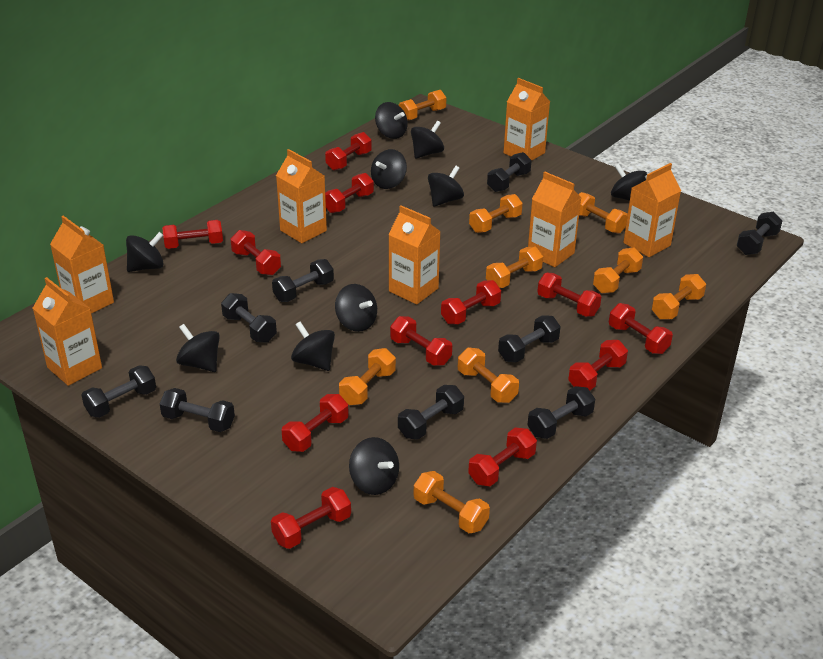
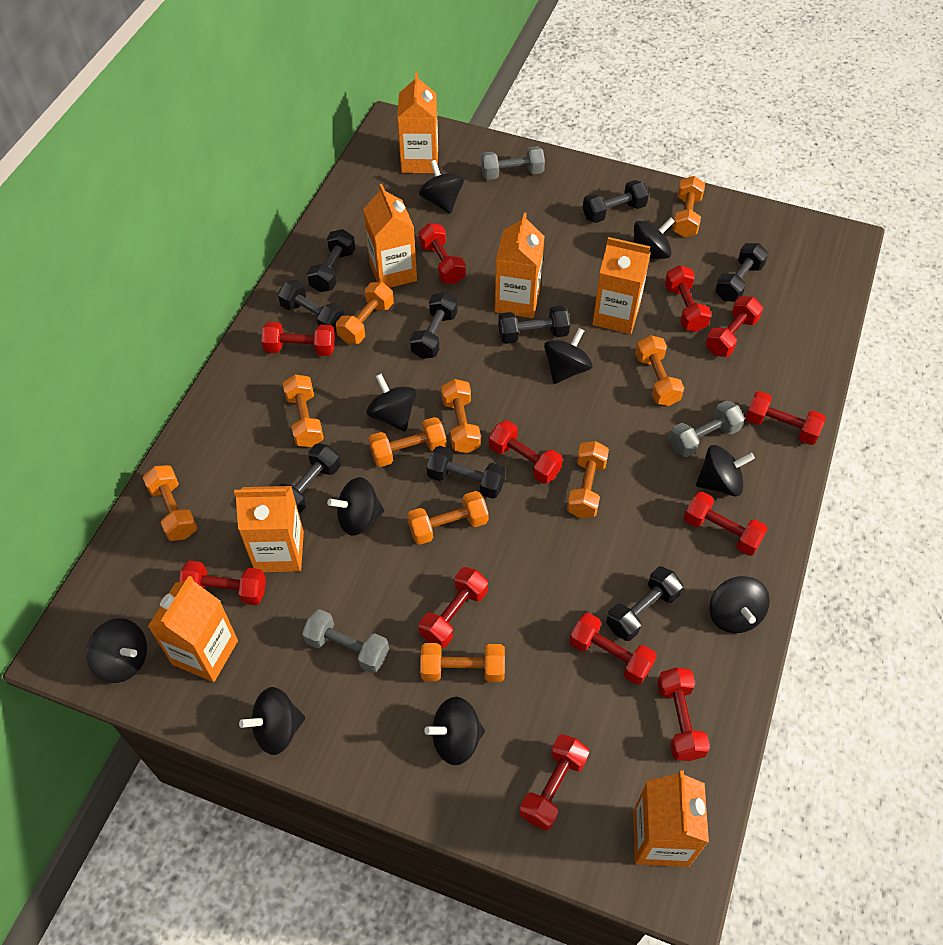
grey dumbbell: none = 0 -> [302,609,389,673] [481,146,545,180] [669,401,745,457] = 3
orange dumbbell: [339,348,396,405] [399,90,446,121] [414,471,490,533] [458,348,519,403] [469,194,523,233] [486,247,543,288] [579,192,628,234] [593,247,643,293] [652,274,706,320] = 9 -> [143,465,197,541] [282,375,324,447] [336,282,394,344] [369,417,447,467] [407,491,489,545] [420,643,505,682] [441,379,481,453] [567,441,609,518] [635,335,684,406] [673,176,705,237] = 10

